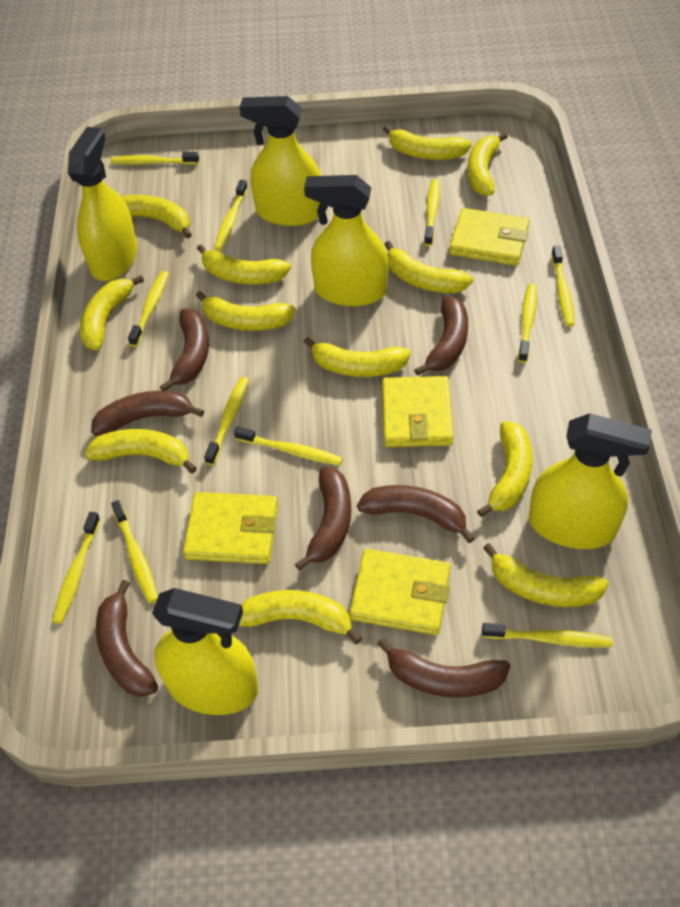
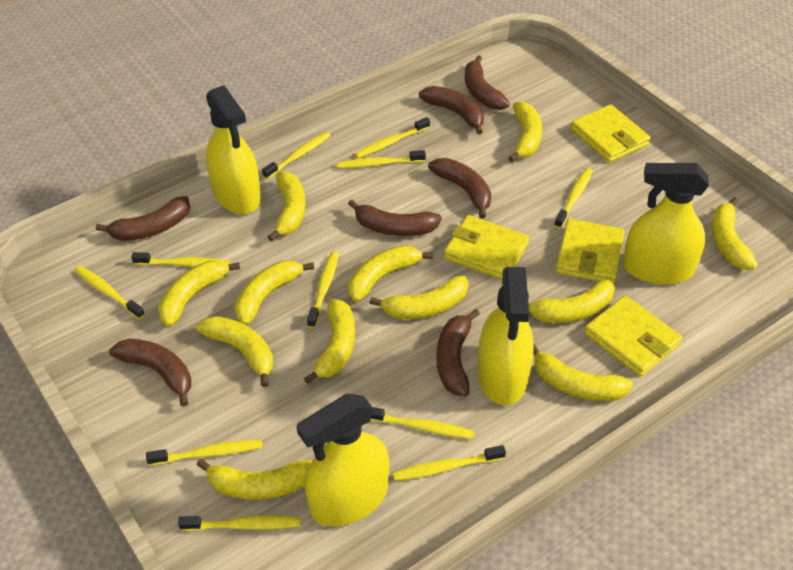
yellow spray bottle: [68,127,138,281] [152,588,259,715] [239,96,321,226] [304,175,388,306] [529,413,652,549] = 5 -> [206,85,261,214] [297,394,390,526] [478,267,534,405] [623,163,709,285] = 4

